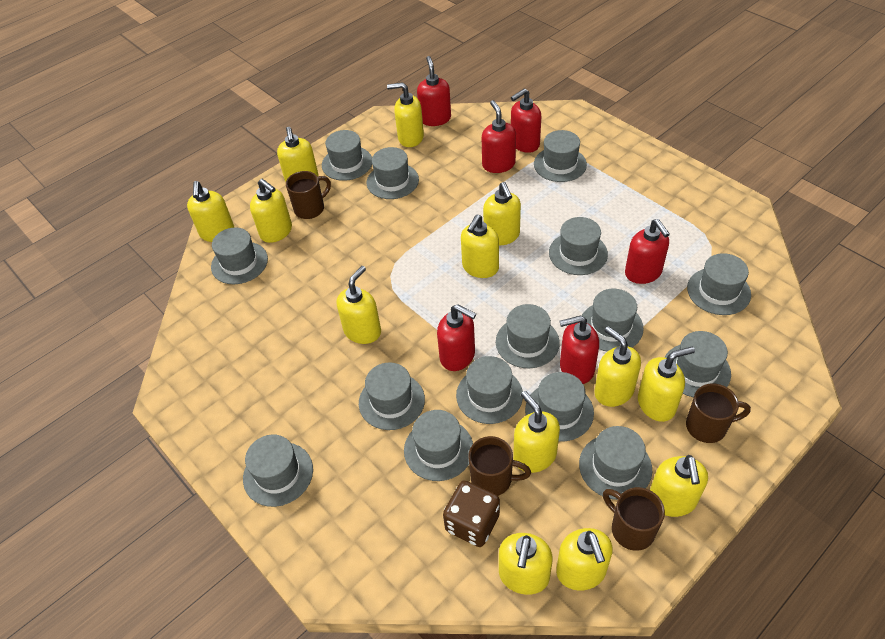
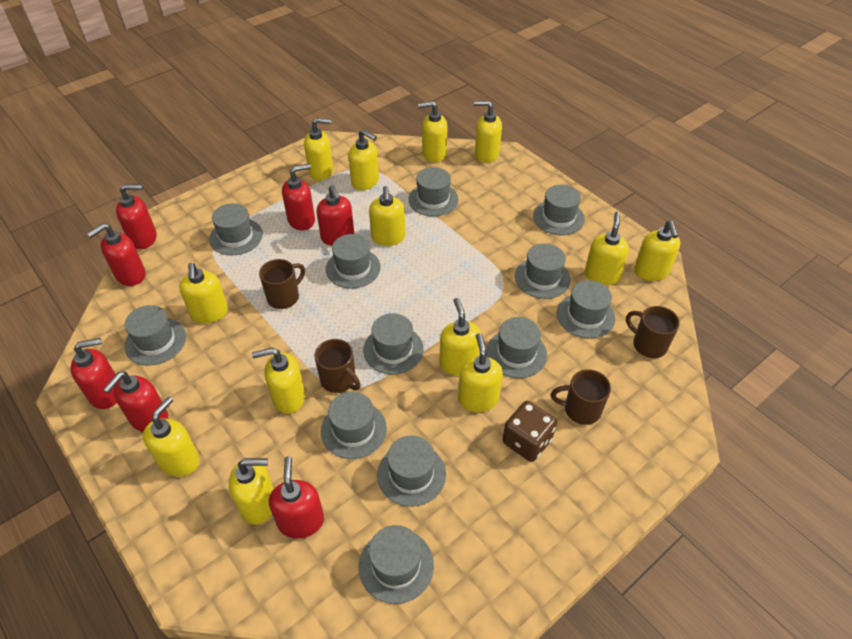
grey hat: [211,228,268,284] [243,434,313,507] [322,130,372,181] [359,362,425,430] [367,147,419,199] [404,410,473,481] [456,356,523,424] [496,304,560,368] [525,372,594,441] [534,130,587,182] [549,217,608,275] [579,426,652,500] [582,289,644,352] [665,331,731,397] [687,253,751,315] = 15 -> [124,305,186,365] [209,203,263,255] [321,392,387,459] [326,234,381,289] [359,525,434,604] [363,313,424,374] [377,435,446,507] [408,167,458,216] [486,317,547,378] [515,243,571,299] [533,185,585,235] [557,280,616,339] = 12
red soap dispenser: [417,56,451,126] [437,304,476,371] [482,100,516,173] [511,89,541,153] [560,315,599,384] [625,219,670,284] = 6 -> [71,338,117,409] [87,223,146,286] [103,372,168,432] [116,185,157,249] [269,456,324,538] [282,164,315,230] [317,185,354,246] = 7

